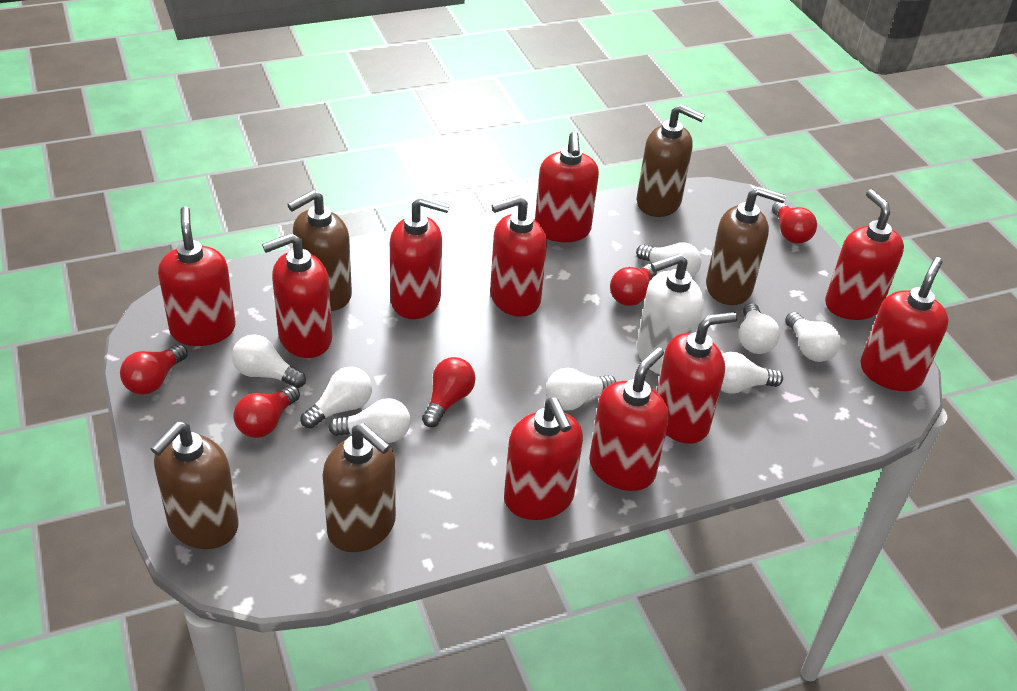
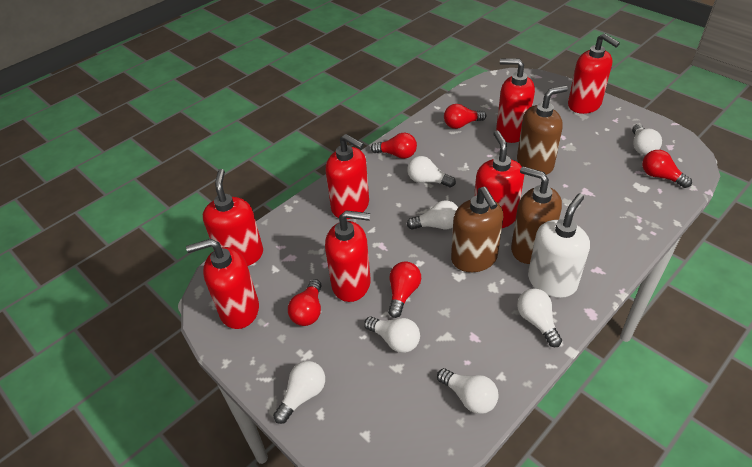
brown soap dispenser: [150,421,239,549] [287,190,352,311] [323,423,396,552] [637,104,705,217] [706,187,786,305] = 5 -> [451,187,504,272] [511,166,562,264] [517,86,568,175] = 3
red soap dispenser: [158,206,236,346] [262,233,332,358] [390,196,450,319] [490,195,547,317] [504,398,583,520] [535,131,599,242] [589,347,669,491] [656,312,738,444] [825,189,904,320] [860,257,949,391] = 10 -> [186,239,259,329] [203,169,263,266] [325,210,371,302] [326,134,369,219] [474,131,524,228] [496,59,535,143] [568,33,620,114] = 7
white light bulb: [232,334,306,388] [301,367,372,429] [328,398,411,443] [546,368,616,411] [636,242,701,277] [721,352,783,394] [739,303,780,354] [785,312,841,362] = 8 -> [273,361,325,424] [364,317,420,353] [407,156,456,187] [407,200,458,230] [437,368,499,414] [517,288,562,347] [632,124,662,155] = 7

